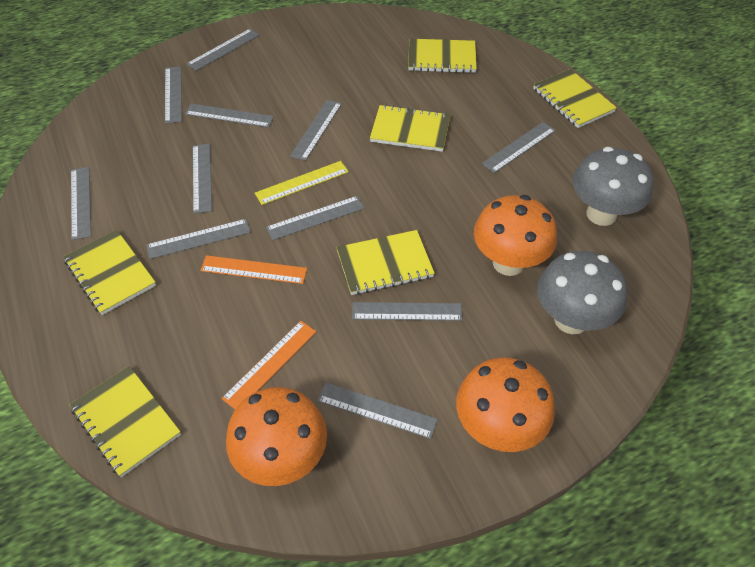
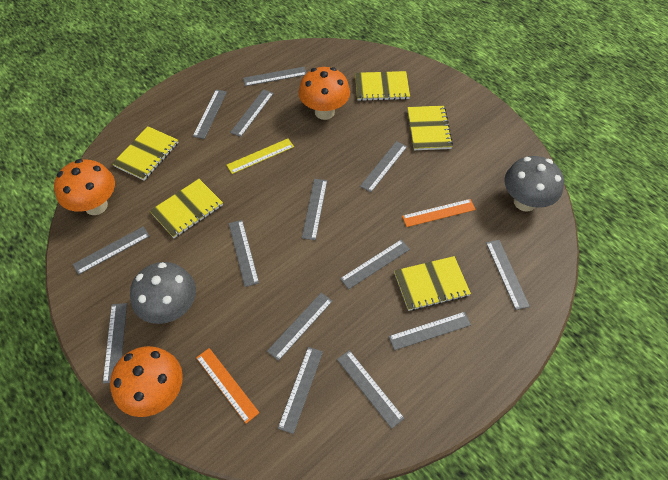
grey ruler: [71,167,91,240] [146,219,251,259] [165,66,182,124] [185,104,274,128] [186,29,260,71] [193,144,212,214] [266,196,365,240] [290,100,342,161] [317,382,438,439] [352,302,462,321] [482,122,556,173] = 11 -> [73,226,150,275] [103,303,127,384] [193,90,227,139] [229,220,259,287] [230,89,274,137] [243,67,306,86] [267,293,333,361] [278,347,323,434] [302,179,327,240] [337,350,404,429] [340,240,410,289] [360,141,407,192] [389,312,471,350] [486,240,530,310] = 14
yellow notebook: [63,230,156,315] [70,366,181,477] [336,230,435,295] [370,105,451,152] [408,39,477,73] [533,69,617,128] = 6 -> [112,126,179,181] [150,179,223,238] [355,71,410,101] [394,256,471,311] [407,106,453,150] = 5

